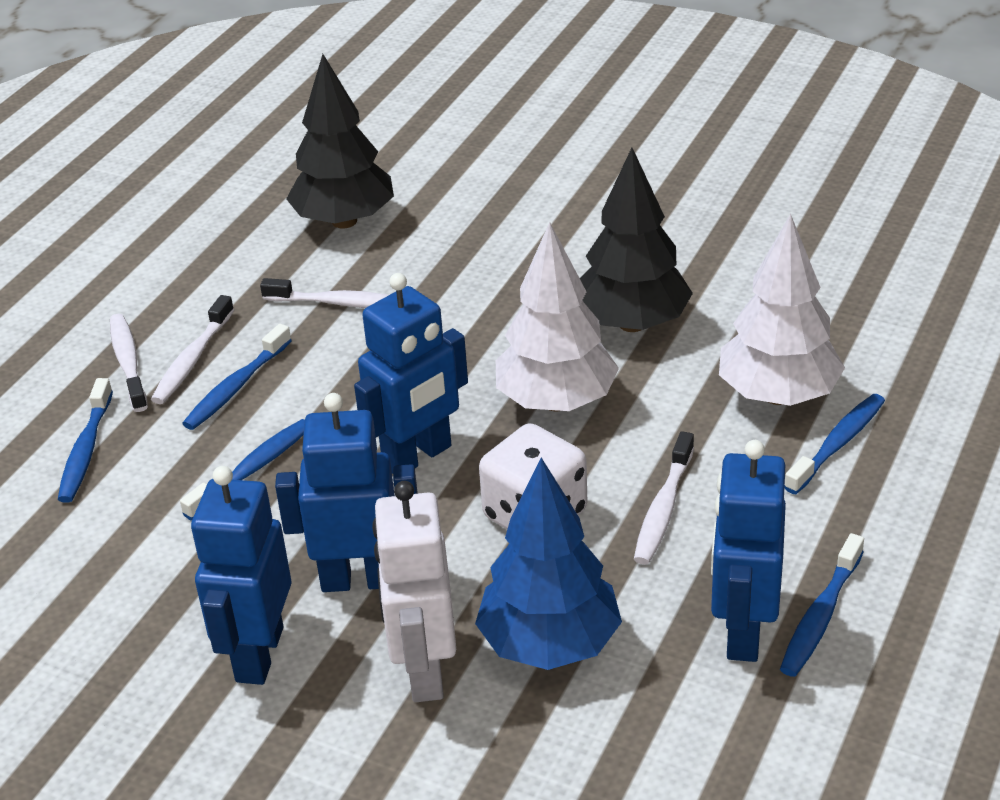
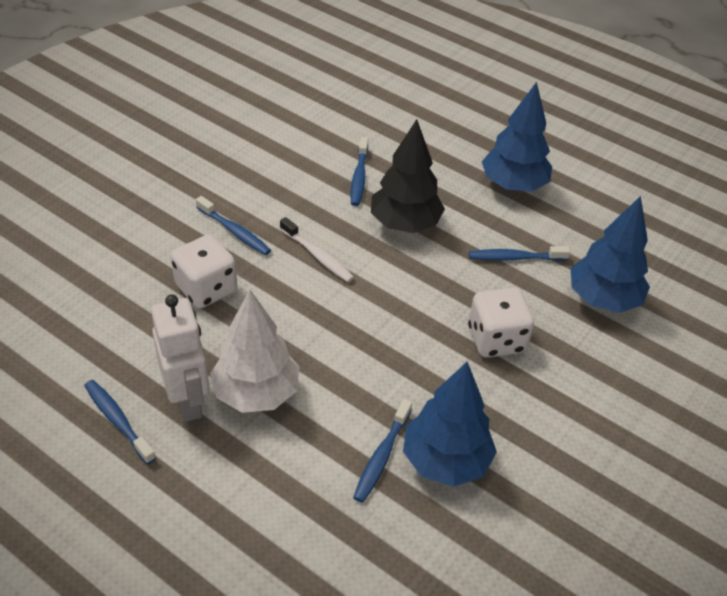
black tree: [286,54,394,229] [580,148,693,332] = 2 -> [371,119,445,233] = 1
blue robot: [191,466,291,685] [275,393,418,592] [354,273,468,474] [711,440,786,662] = 4 -> none = 0
blue tree: [475,458,622,670] = 1 -> [403,362,497,487] [482,82,552,191] [571,196,650,313] = 3
white dice: [479,423,587,529] = 1 -> [171,234,237,309] [468,288,534,358] = 2
white toothbrush: [110,314,148,412] [151,295,234,404] [260,278,388,308] [634,431,694,565] = 4 -> [280,217,354,282] = 1
white tree: [496,222,619,411] [719,214,845,406] = 2 -> [210,290,299,413] = 1

